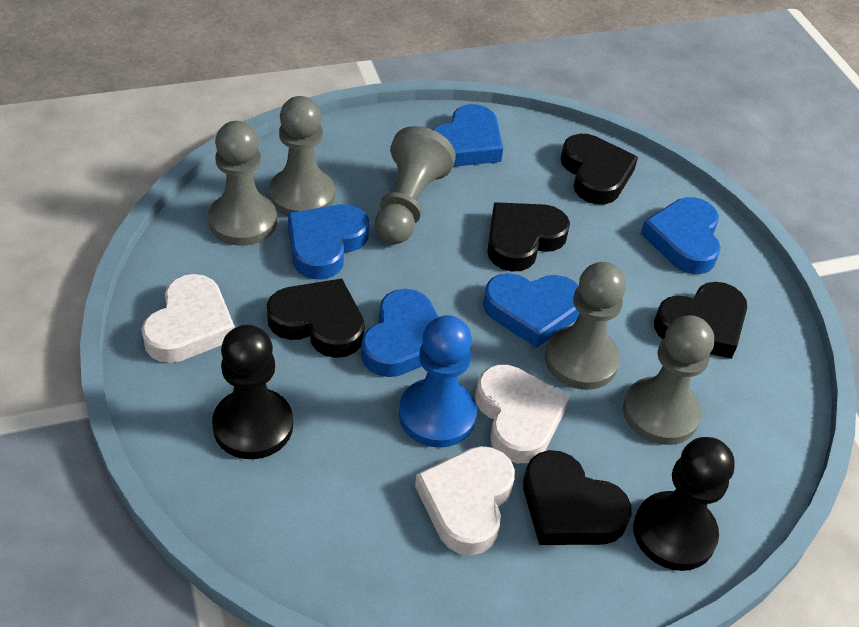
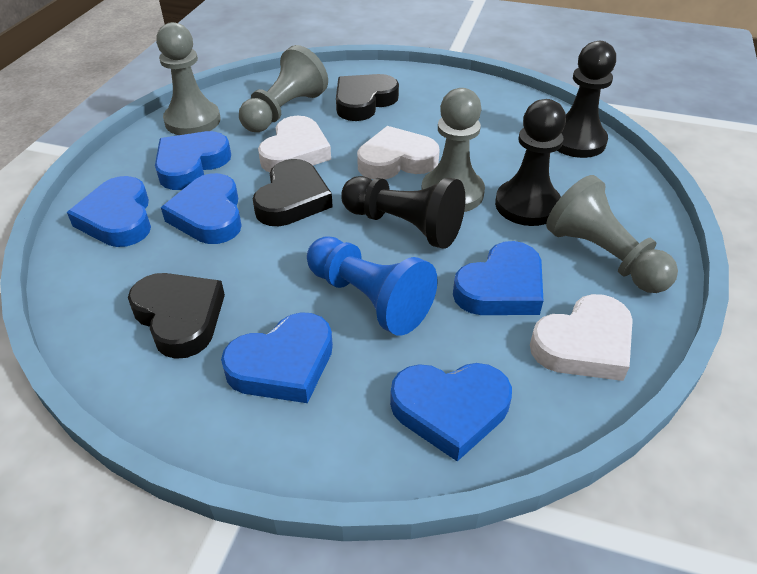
black heart: [267,278,364,358] [487,202,570,271] [523,450,632,545] [561,134,638,204] [654,282,747,359] = 5 -> [128,273,225,359] [253,159,333,226] [336,74,399,121] = 3
black pawn: [212,325,293,459] [633,437,735,571] = 2 -> [341,176,465,249] [495,99,566,226] [557,41,616,158] = 3
blue heart: [288,204,369,279] [361,289,439,377] [432,104,503,167] [483,273,580,348] [641,197,721,274] = 5 -> [67,176,151,247] [155,131,231,190] [161,173,242,244] [221,312,333,403] [390,363,512,461] [453,241,543,315] = 6
grey pawn: [208,121,277,246] [269,96,335,216] [375,126,456,244] [545,262,626,390] [623,315,714,445] = 5 -> [156,22,220,135] [239,45,328,132] [421,88,485,212] [546,175,678,293] = 4

